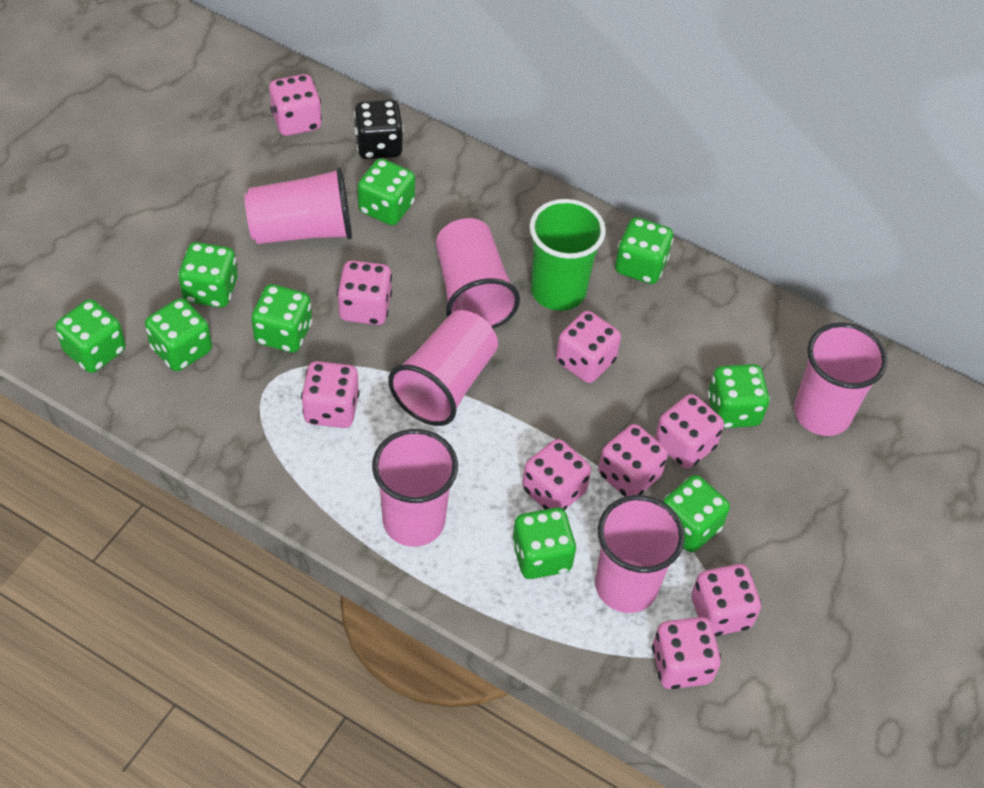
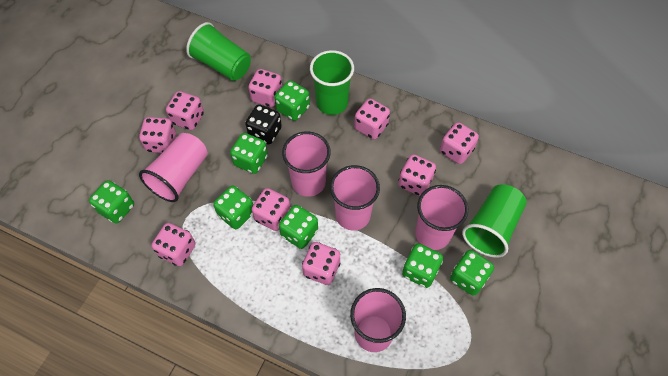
green cup: [529,199,606,311] = 1 -> [186,22,251,81] [310,50,354,115] [462,184,527,258] = 3
green dice: [56,299,125,373] [145,298,212,371] [178,242,238,308] [251,284,312,352] [358,158,415,225] [512,507,577,579] [615,217,674,284] [663,475,730,552] [707,364,770,428] = 9 -> [89,180,134,223] [213,186,253,229] [230,133,268,174] [274,80,310,121] [279,205,318,249] [402,243,443,288] [450,250,494,296] = 7
pink cup: [245,167,352,244] [372,429,458,547] [388,310,498,426] [436,218,520,329] [595,495,685,613] [794,322,888,436] = 6 -> [139,133,208,202] [282,131,331,197] [330,165,380,230] [350,288,406,352] [415,185,468,250] = 5

